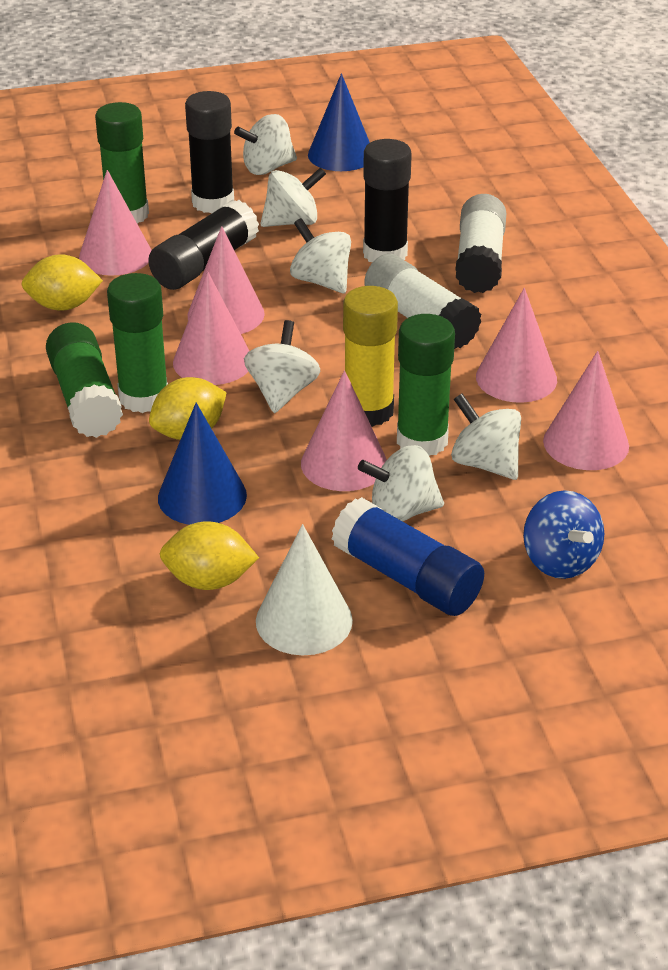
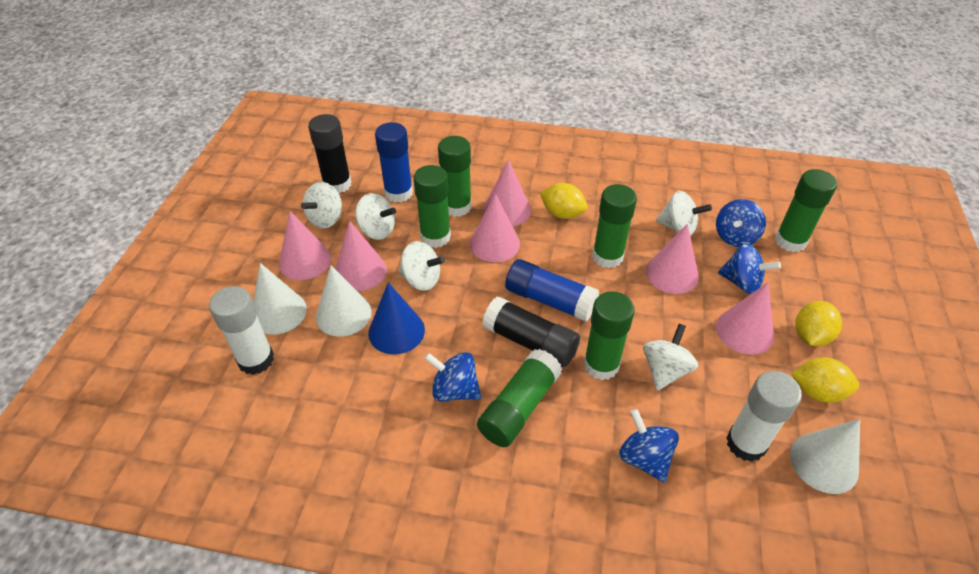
black glue stick: [148,200,259,290] [185,91,234,214] [363,139,412,262] = 3 -> [308,114,351,194] [482,297,580,367] = 2
blue cone: [158,403,247,525] [308,73,370,171] = 2 -> [368,282,425,354] = 1
blue glue stick: [332,497,484,616] = 1 -> [375,122,413,202] [505,259,599,322] = 2
blue spinning top: [523,490,604,579] = 1 -> [424,352,481,402] [619,409,679,483] [716,199,766,247] [718,244,781,294] = 4
green glue stick: [46,322,123,438] [95,102,149,224] [107,273,168,413] [397,314,455,456] = 4 -> [414,165,451,248] [438,136,472,217] [477,349,562,447] [584,291,635,380] [592,184,637,268] [775,169,837,252] = 6
white cone: [256,524,353,655] = 1 -> [253,263,307,335] [316,265,372,337] [790,419,860,494] = 3
white spinning top: [234,114,297,175] [244,320,320,413] [260,167,326,227] [290,218,351,293] [358,445,444,521] [451,393,521,480] = 6 -> [301,182,342,228] [355,193,396,240] [398,241,445,291] [643,324,698,391] [656,191,712,236] = 5
yellow glue stick: [343,286,398,427] = 1 -> none = 0

